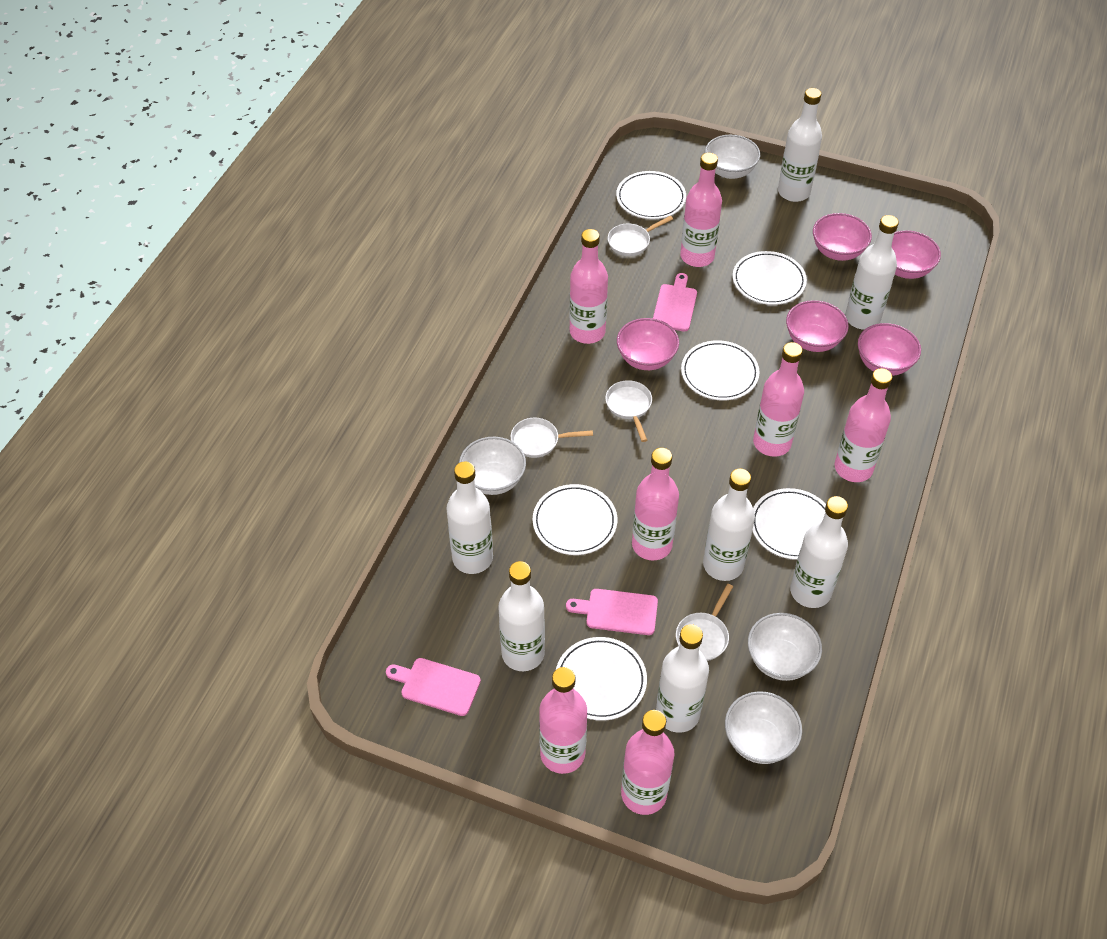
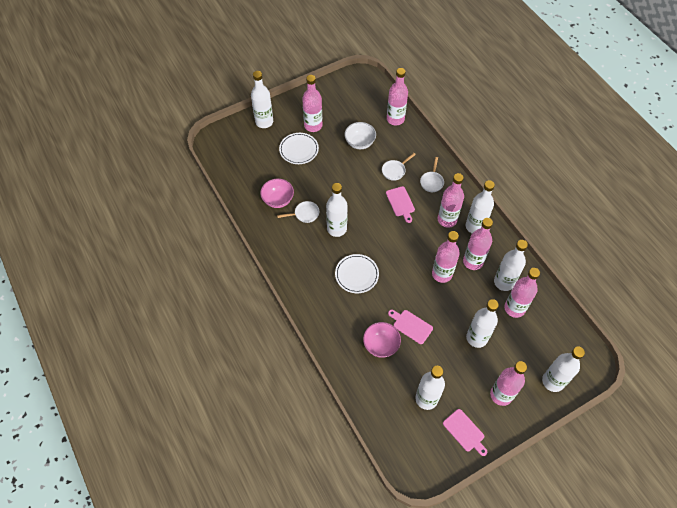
pink bowl: [617,318,679,370] [786,300,849,352] [813,213,872,261] [858,323,921,376] [892,230,941,279] = 5 -> [260,179,294,208] [363,322,401,358] = 2
white bowl: [459,437,526,495] [705,135,760,179] [725,691,802,764] [748,613,822,681] = 4 -> [344,122,376,149] = 1
white pan: [511,418,593,458] [605,380,652,442] [608,216,673,256] [676,584,733,661] = 4 -> [277,201,319,223] [382,153,416,181] [420,157,444,192] = 3
white plate: [533,484,617,555] [556,637,647,721] [616,171,686,219] [681,340,759,400] [733,251,807,305] [752,488,826,560] = 6 -> [279,133,319,164] [335,254,379,293] = 2

